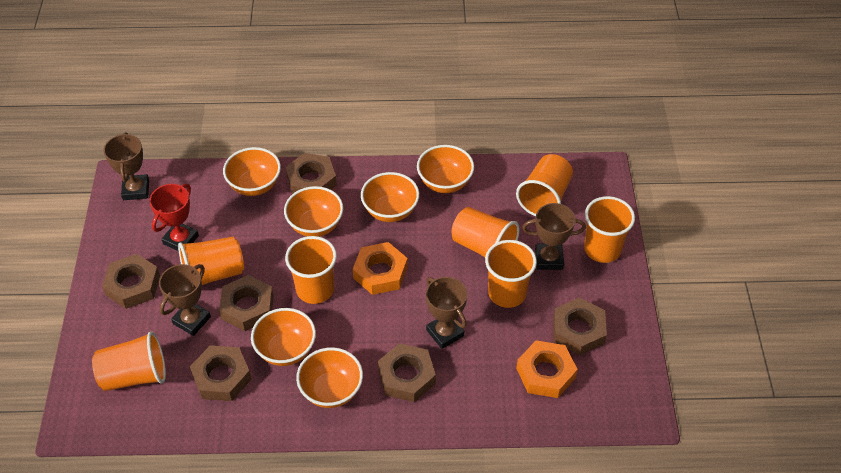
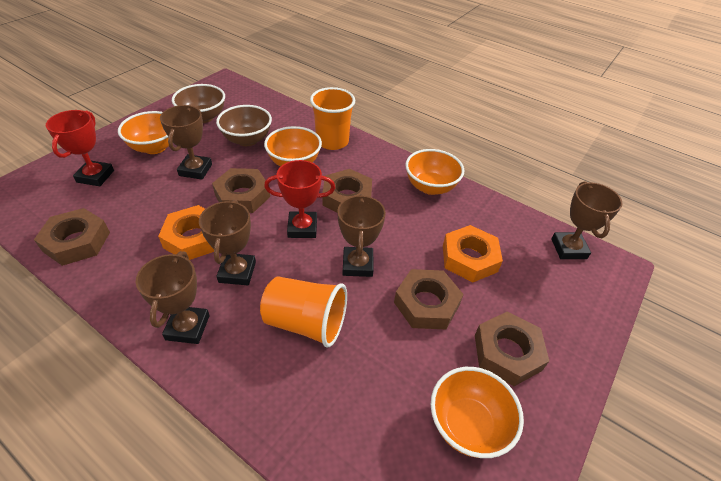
brown bowl: none = 0 -> [172,84,225,123] [216,105,272,146] = 2
brown nut: [102,254,160,309] [190,345,252,401] [219,275,274,331] [285,153,337,194] [378,343,436,402] [553,297,607,355] = 6 -> [34,208,110,266] [212,168,270,213] [322,169,372,213] [394,269,464,329] [475,312,549,386] = 5
brown trophy: [103,132,149,200] [159,264,211,336] [426,277,467,349] [522,203,586,270] = 4 -> [135,251,210,344] [160,105,212,180] [199,200,256,285] [337,194,386,277] [551,181,623,259] = 5
orange bowl: [223,147,281,196] [251,308,316,366] [284,186,343,237] [296,347,363,408] [361,172,419,222] [417,145,474,193] = 6 -> [118,111,169,154] [264,126,322,167] [405,149,464,195] [431,367,524,458] = 4
orange cup: [92,331,166,391] [178,237,244,285] [285,236,337,304] [451,207,519,257] [485,240,537,308] [516,154,573,216] [584,196,635,263] = 7 -> [260,276,347,348] [310,87,355,150] = 2
red trophy: [149,184,199,251] = 1 -> [46,110,114,186] [264,160,335,238] = 2

